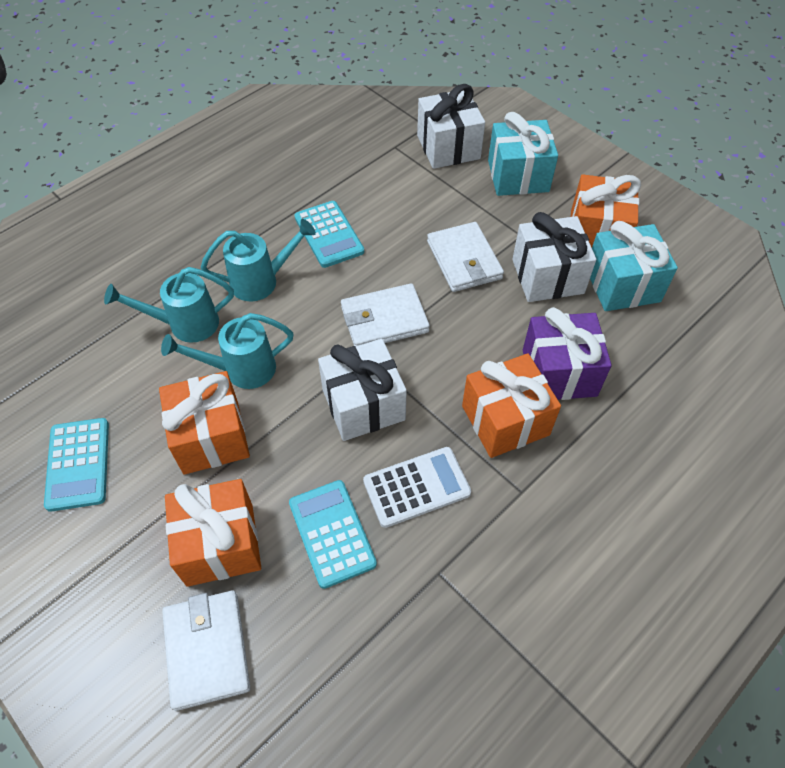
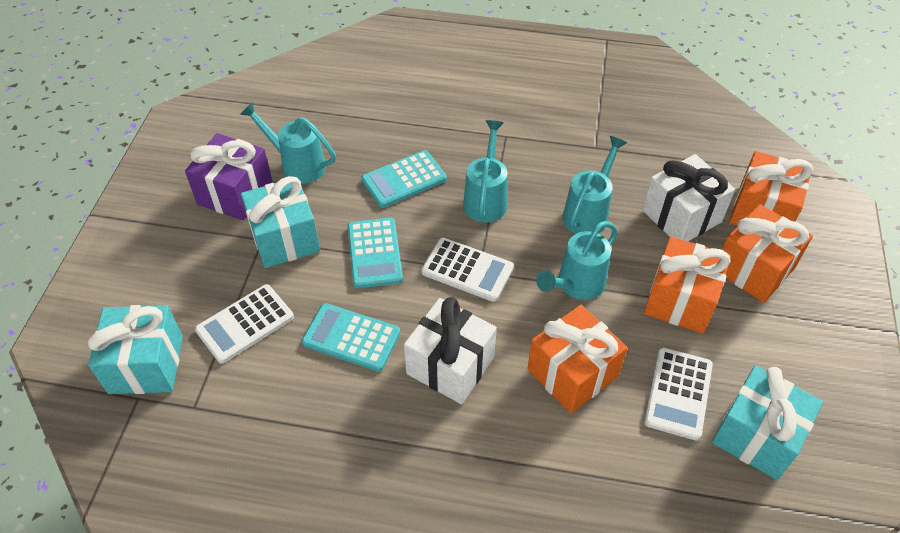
turquoise gift: [488,112,558,196] [590,221,678,311] = 2 -> [88,305,183,394] [241,176,320,268] [712,365,823,480] = 3
turquoise watering can: [104,267,234,343] [161,313,293,389] [201,219,316,301] = 3 -> [240,101,336,184] [463,120,507,223] [536,221,618,300] [563,136,627,234] = 4
white calculator: [363,447,471,528] = 1 -> [195,284,294,364] [421,238,514,302] [644,348,713,440] = 3
white gift: [318,339,407,441] [417,84,485,169] [512,212,596,302] = 3 -> [404,297,497,404] [642,154,735,241] = 2
white wallet: [162,591,250,711] [341,283,430,347] [427,222,504,292] = 3 -> none = 0

